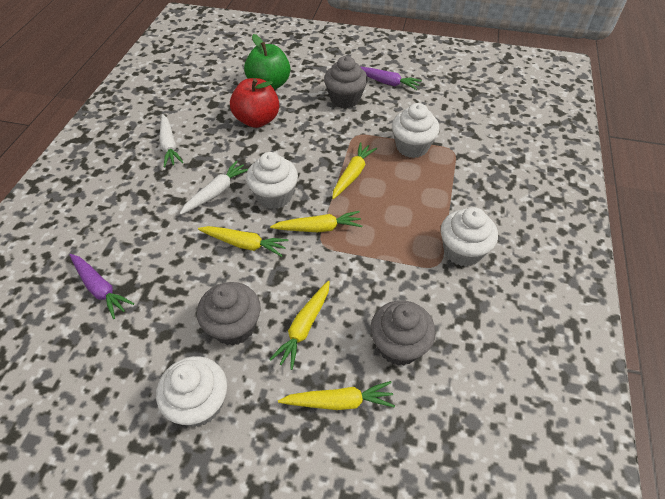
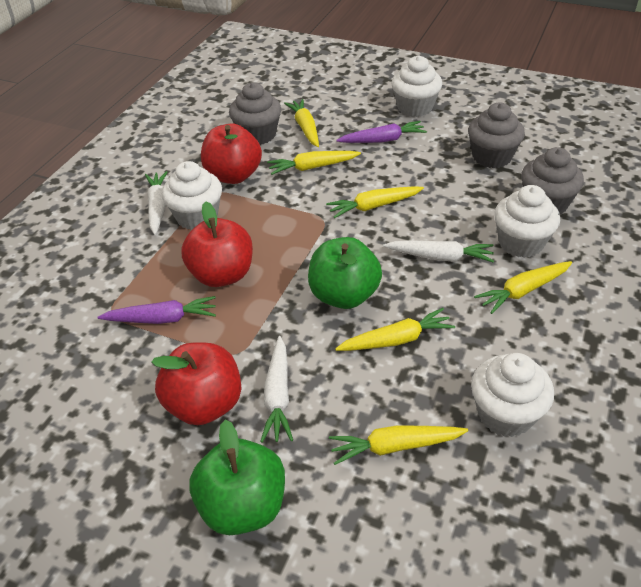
green apple: [244,34,290,90] = 1 -> [189,420,285,535] [308,237,382,309] = 2
red apple: [230,78,279,128] = 1 -> [151,342,242,425] [181,202,253,287] [201,124,262,184] = 3
white carrot: [159,114,183,167] [180,160,249,215] = 2 -> [145,171,167,235] [260,336,293,443] [383,240,494,262] = 3
yellow carrot: [198,226,289,257] [270,211,362,232] [270,281,330,370] [278,381,395,410] [332,142,377,199] = 5 -> [267,151,361,175] [284,99,319,147] [326,186,424,218] [329,425,468,465] [335,308,455,351] [474,261,572,314] = 6

